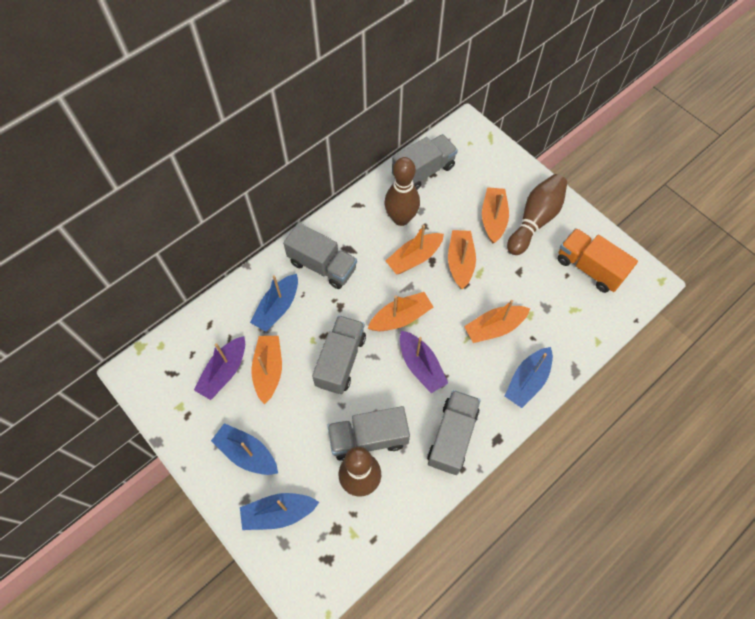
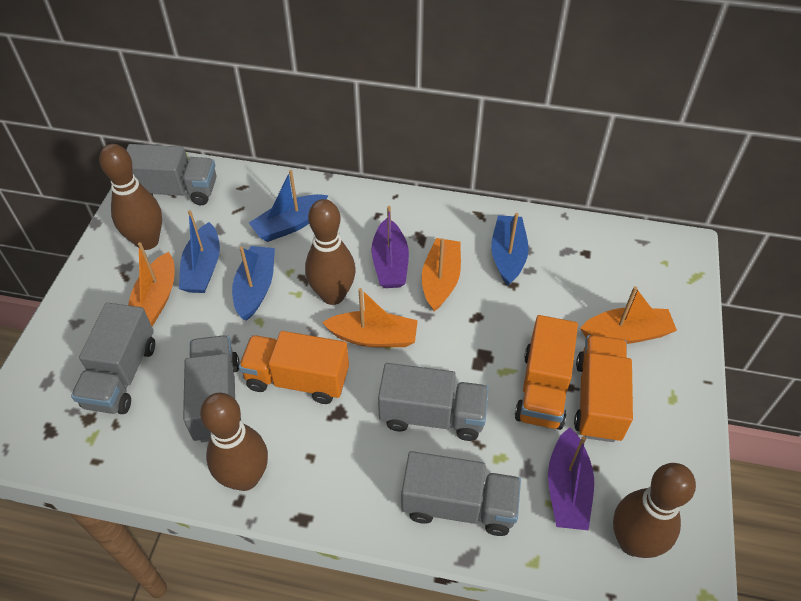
brown bowling pin: [339,447,381,496] [384,157,420,226] [507,174,567,255] = 3 -> [99,144,162,250] [200,393,268,491] [305,199,356,305] [613,463,696,558] = 4
orange boat: [251,336,282,404] [367,292,433,331] [386,225,444,274] [448,230,476,289] [464,300,530,343] [482,187,509,243] = 6 -> [128,242,175,327] [322,288,418,347] [422,238,461,311] [580,286,677,344] = 4
orange truck: [558,228,638,293] = 1 -> [239,331,349,404] [515,315,578,430] [574,335,633,442] = 3

